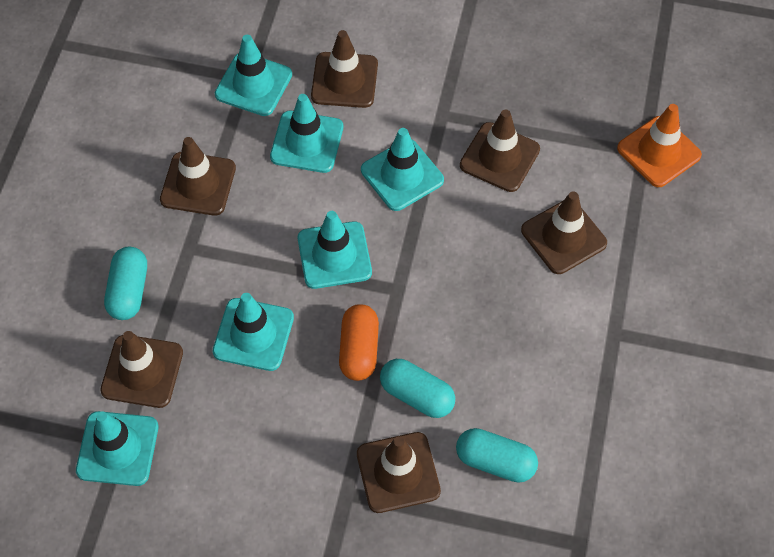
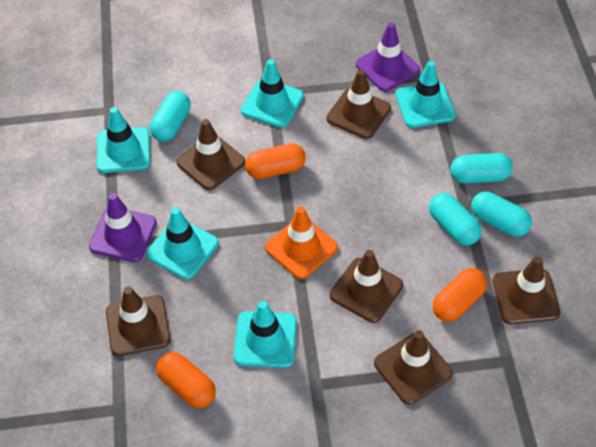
orange capsule: [339,304,379,381] = 1 -> [156,352,216,408] [245,143,306,179] [433,268,487,322] = 3
purple traffic cone: none = 0 -> [89,193,157,262] [356,22,420,92] = 2
turquoise capsule: [104,247,147,320] [380,359,455,418] [456,428,538,483] = 3 -> [150,91,191,142] [429,193,482,245] [451,153,513,184] [471,192,532,237] = 4
turquoise traffic cone: [76,411,159,486] [212,293,294,371] [215,35,292,116] [270,94,343,173] [298,211,372,289] [361,128,444,211] = 6 -> [97,107,150,173] [146,207,219,280] [234,301,297,368] [241,59,304,128] [396,61,456,128] = 5

